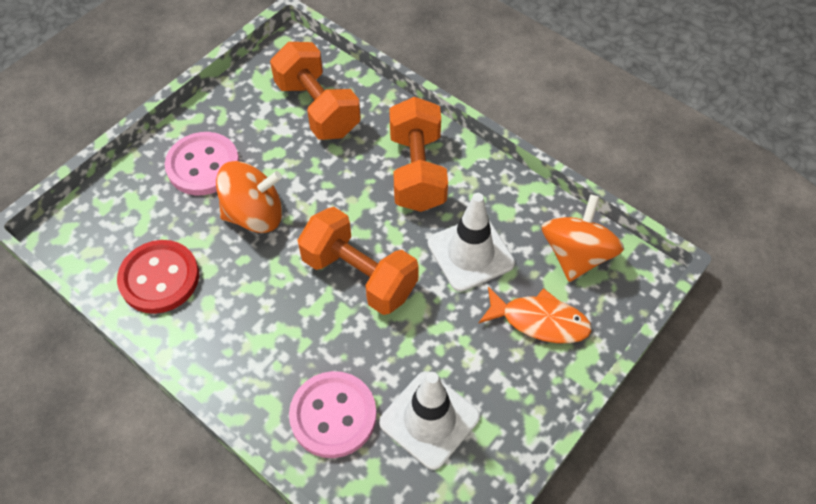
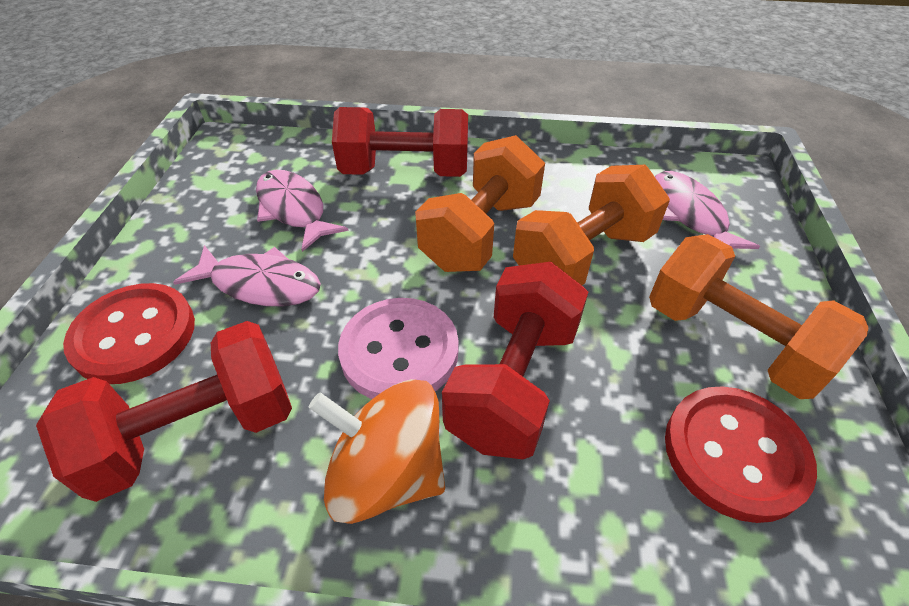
orange fish: [479,287,592,343] = 1 -> none = 0
orange spinning top: [216,161,282,233] [542,194,624,282] = 2 -> [309,379,445,524] = 1
pink button: [165,132,239,195] [289,371,377,458] = 2 -> [338,298,459,399] = 1
pink fish: none = 0 -> [173,245,321,306] [256,170,348,252] [655,171,760,249] = 3
red button: [117,240,199,314] = 1 -> [63,283,195,384] [665,386,817,523] = 2
red dumbbell: none = 0 -> [36,321,292,502] [332,107,468,177] [442,262,588,459] = 3
white traffic cone: [379,371,480,470] [428,193,515,292] = 2 -> none = 0

